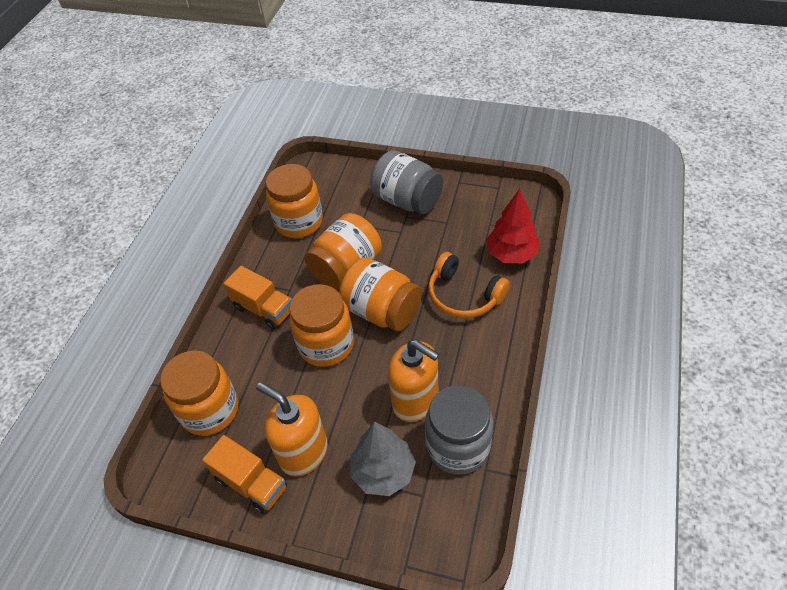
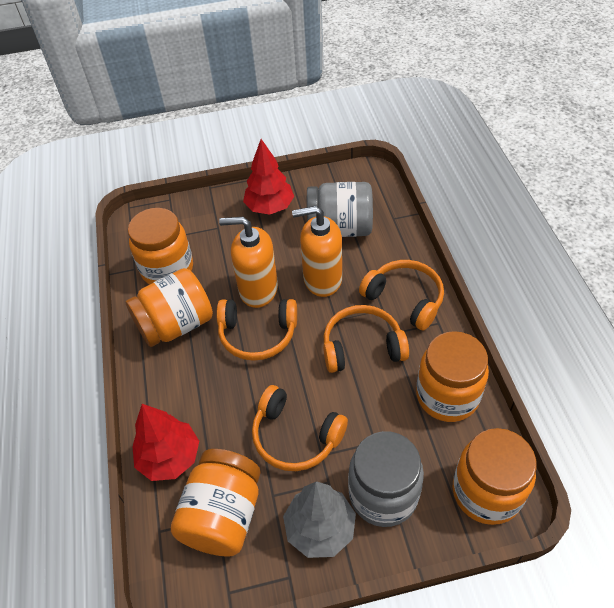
orange headphones: [428,252,510,319] = 1 -> [216,299,297,361] [252,385,348,471] [323,305,409,373] [359,260,444,331] = 4
orange truck: [202,435,287,514] [223,266,292,330] = 2 -> none = 0
red tree: [486,189,540,264] = 1 -> [132,404,199,481] [243,139,294,214] = 2

